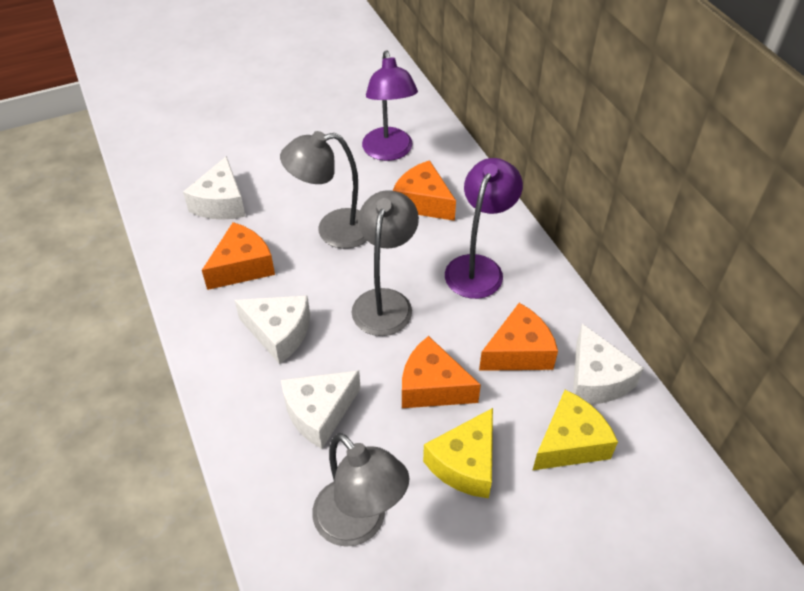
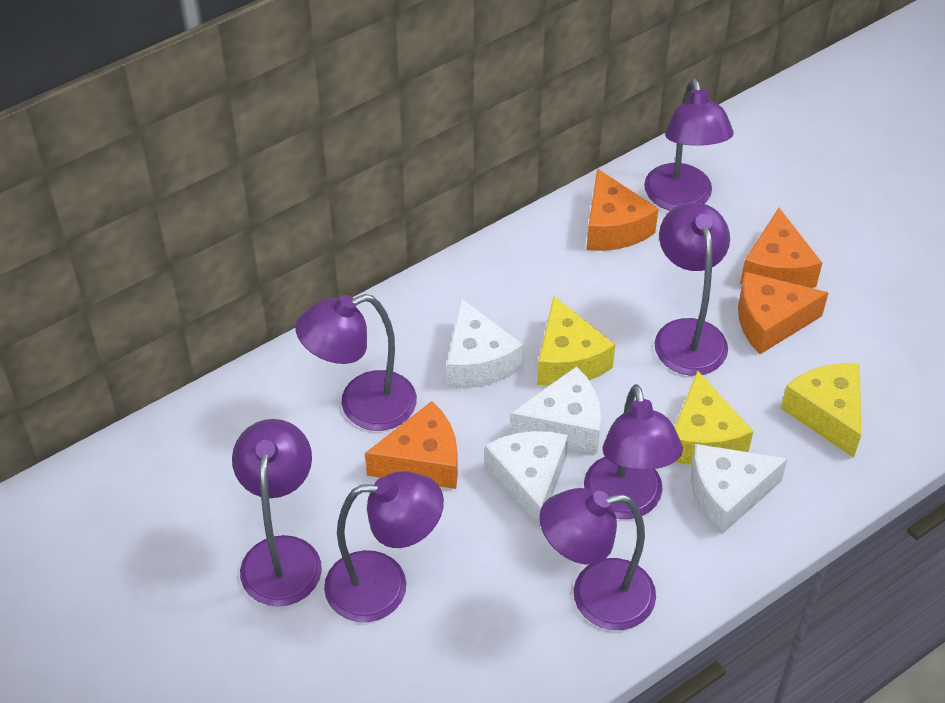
grey lamp: [280,131,367,249] [312,433,410,547] [352,190,419,336] = 3 -> none = 0
purple lamp: [362,50,418,161] [445,158,523,299] = 2 -> [232,419,322,607] [295,294,417,431] [324,471,444,622] [539,488,656,630] [584,384,683,519] [644,78,734,211] [655,203,730,376] = 7
yellow cheese: [423,408,493,498] [533,390,618,470] = 2 -> [537,296,615,386] [674,370,753,465] [781,363,861,458] = 3

